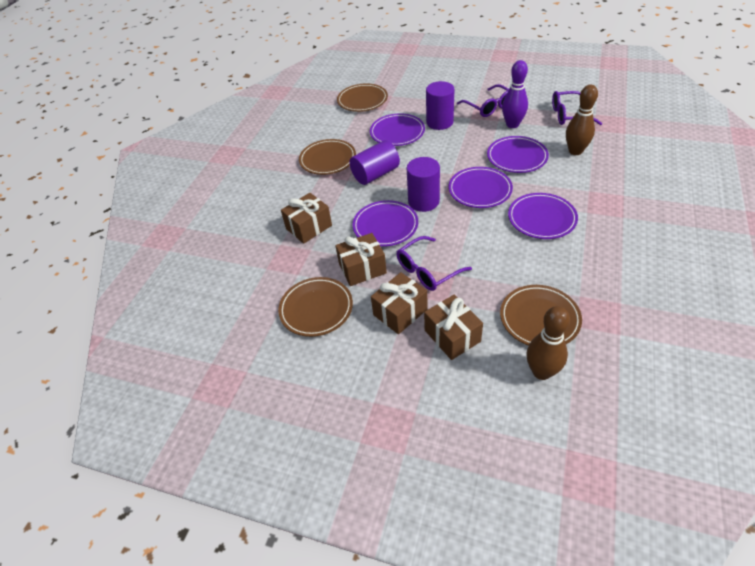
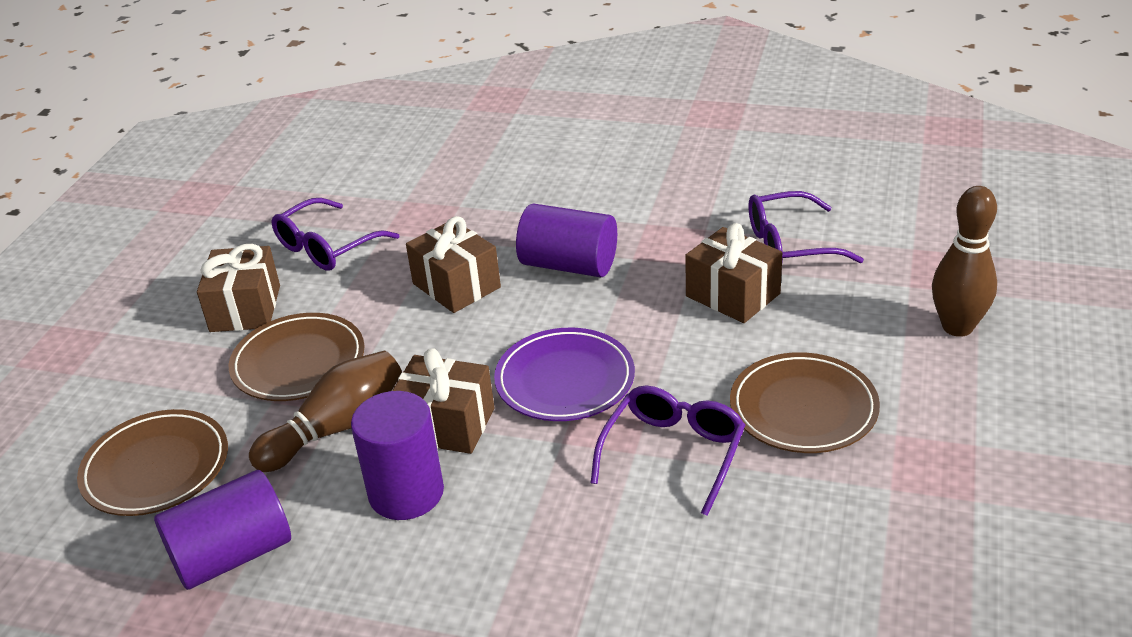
brown plate: [278,277,353,337] [299,139,356,175] [337,83,388,112] [500,285,582,346] = 4 -> [77,409,228,516] [229,313,365,401] [730,352,880,453] = 3
purple bowling pin: [502,60,528,128] = 1 -> none = 0
purple plate: [352,200,418,247] [370,113,425,146] [449,167,513,208] [487,136,549,173] [508,193,578,239] = 5 -> [494,328,635,421] = 1

